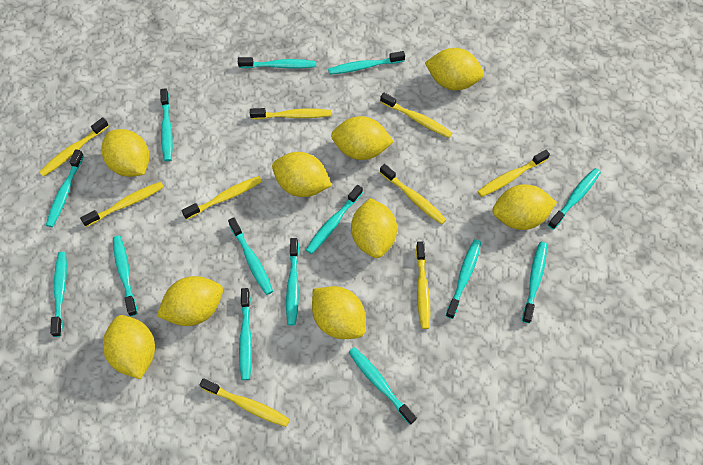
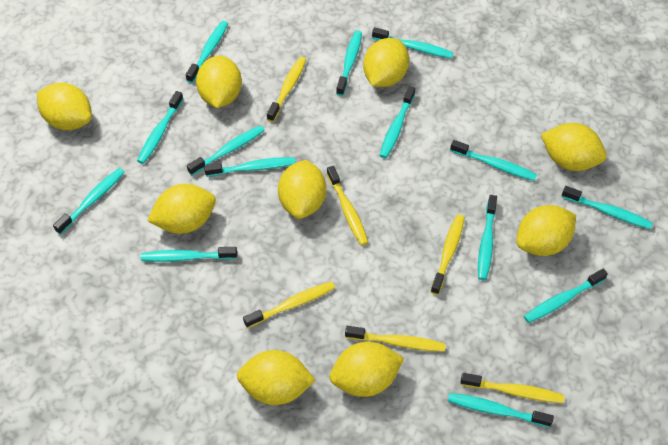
yellow toothbrush: [39,117,109,177] [80,182,164,227] [181,176,262,220] [200,378,290,427] [250,108,331,120] [380,93,452,138] [380,164,446,225] [416,241,430,329] [477,150,550,197] = 9 -> [243,281,335,328] [267,57,306,122] [327,166,368,246] [345,326,445,352] [430,214,465,295] [461,373,564,403] = 6

